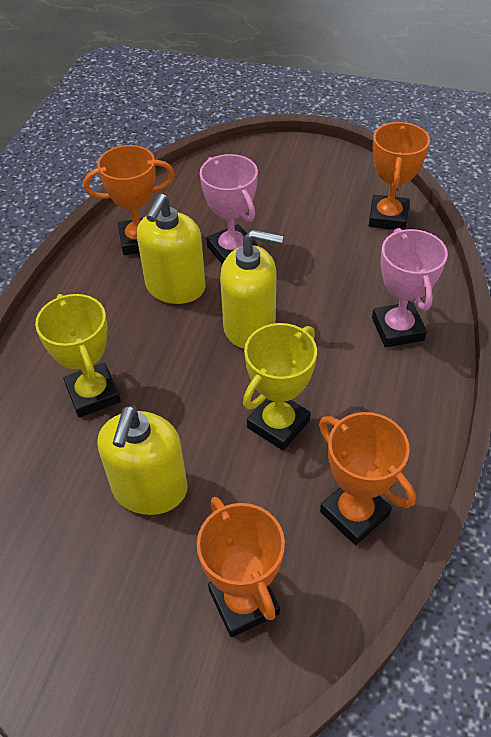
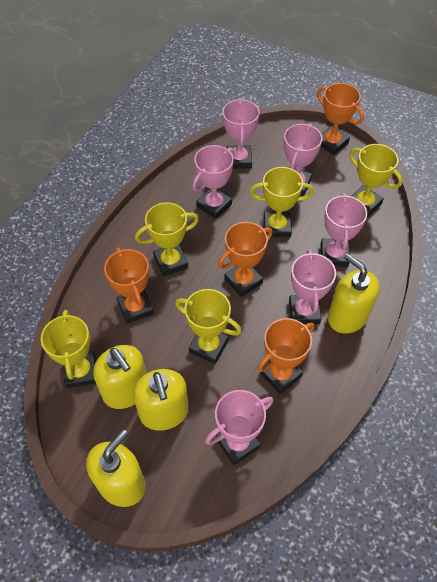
pink trophy: [200,154,258,265] [372,228,448,347] = 2 -> [192,145,235,219] [205,390,273,465] [222,98,260,169] [284,124,322,196] [289,249,336,324] [321,193,367,267] = 6
yellow soap dispenser: [97,405,188,515] [137,194,206,304] [220,230,283,349] = 3 -> [86,429,146,507] [93,345,147,409] [133,369,189,431] [328,254,380,334] = 4
yellow trophy: [35,294,121,417] [243,323,317,451] = 2 -> [41,310,96,388] [135,202,199,277] [175,289,242,364] [249,167,314,237] [350,144,402,218] = 5

